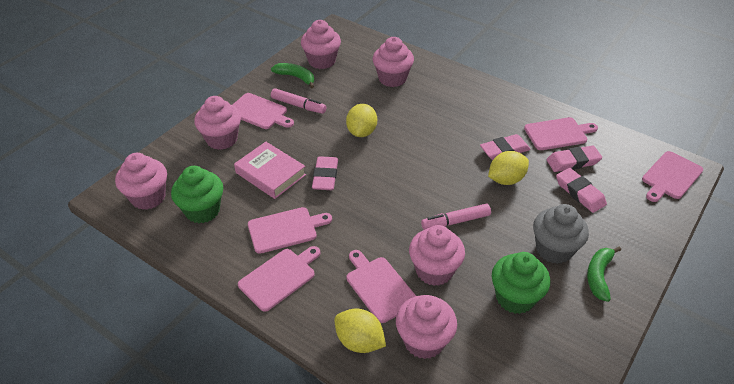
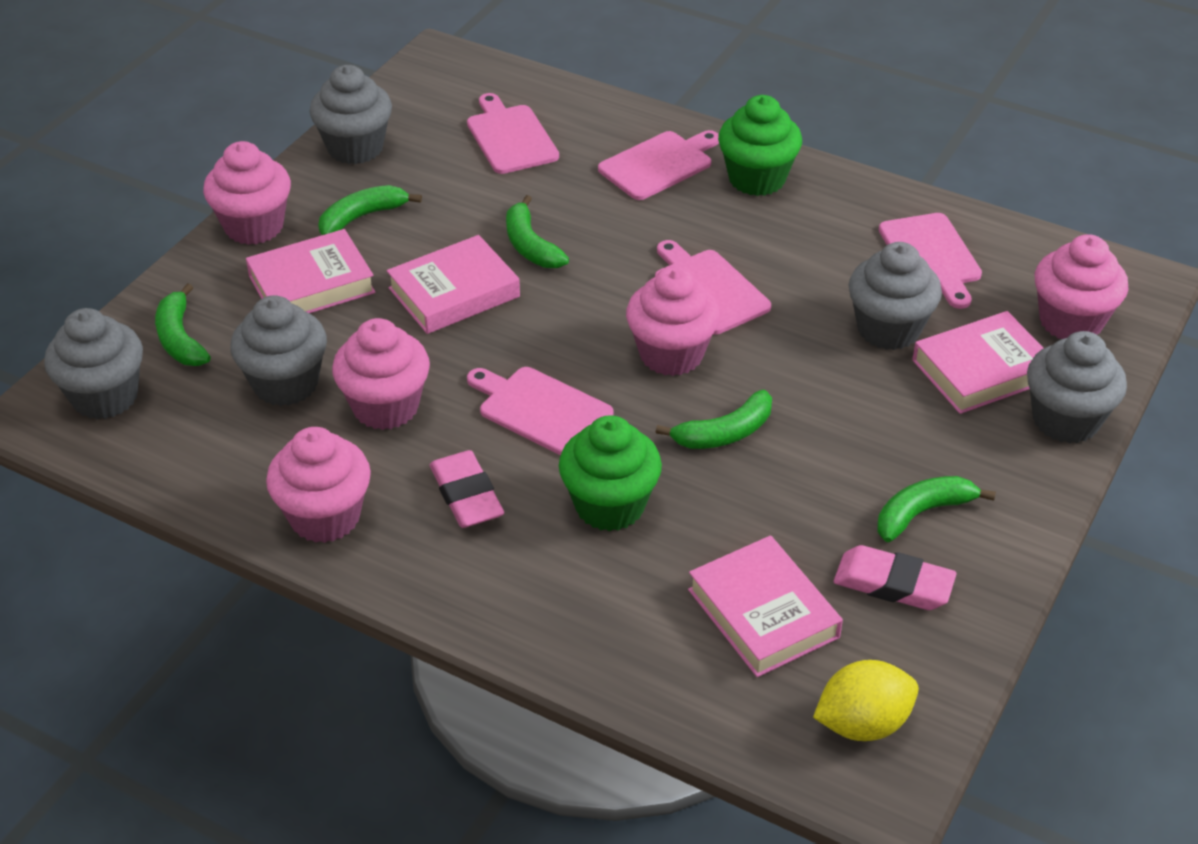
green banana: [271,63,314,88] [587,246,621,302] = 2 -> [155,283,211,366] [318,185,422,235] [506,195,569,268] [656,390,772,449] [877,476,996,542] = 5
grey cupcake: [533,204,589,264] = 1 -> [44,308,143,419] [230,295,327,406] [309,65,392,164] [848,242,942,350] [1027,331,1127,444] = 5
pink book: [234,142,306,199] = 1 -> [246,229,376,313] [387,235,520,334] [688,535,843,677] [912,311,1044,414] = 4
pink cupcake: [115,153,167,210] [194,96,241,150] [301,20,341,69] [373,37,414,87] [396,295,457,359] [409,225,465,286] = 6 -> [203,141,291,245] [266,427,371,543] [332,318,430,430] [626,267,720,376] [1035,234,1128,339] = 5
pink cutting board: [233,93,294,129] [238,246,321,312] [248,207,332,254] [346,250,416,323] [524,117,598,150] [642,151,703,202] = 6 -> [467,93,559,174] [467,367,613,455] [598,130,719,200] [655,240,771,334] [879,213,982,309] = 5
pink eraser: [312,156,338,190] [480,134,531,160] [546,146,602,172] [556,168,607,213] = 4 -> [430,450,504,528] [834,545,957,610] = 2
pink marker: [271,88,326,114] [421,203,491,230] = 2 -> none = 0
yellow lemon: [334,308,386,353] [346,104,377,137] [488,151,529,185] = 3 -> [813,660,919,741] = 1

